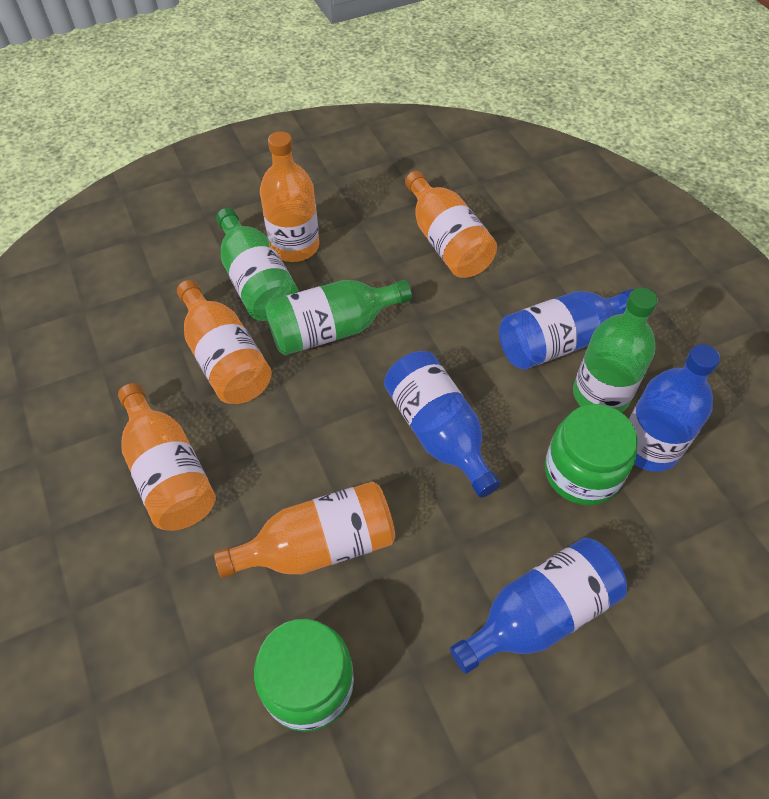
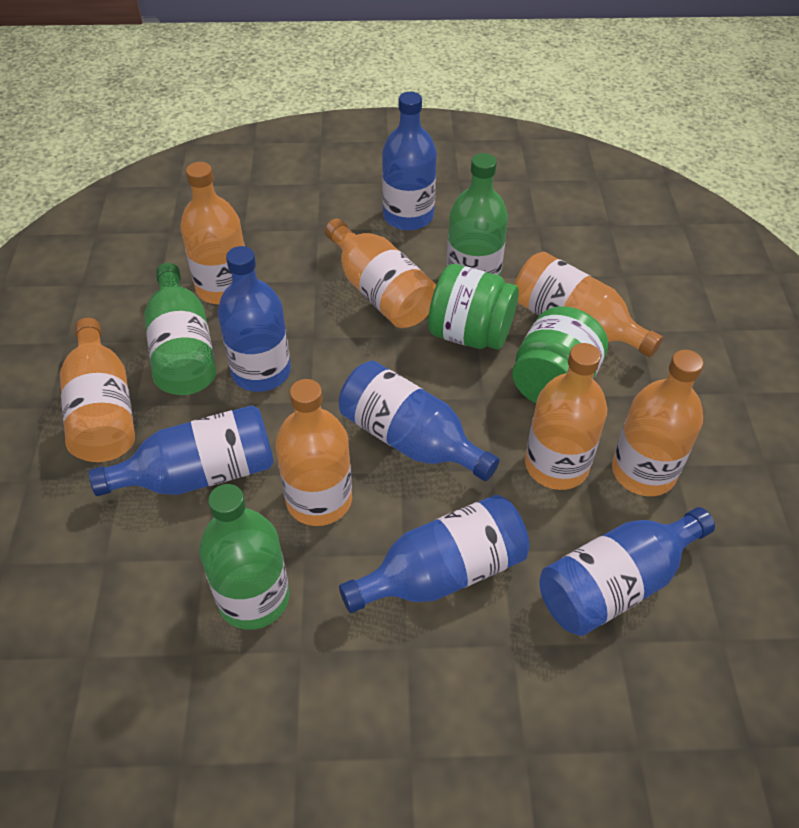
blue bottle: [384,351,501,498] [450,538,627,674] [499,289,634,370] [629,344,720,472] = 4 -> [89,405,274,496] [218,246,291,392] [339,361,500,481] [339,495,530,613] [382,92,437,231] [539,507,715,636] = 6
orange bottle: [118,383,216,531] [177,280,272,404] [214,482,395,578] [260,131,319,262] [405,171,497,278] = 5 -> [60,318,135,462] [180,162,245,304] [276,379,352,526] [325,219,436,328] [514,252,663,357] [525,343,607,490] [612,350,704,496] = 7

